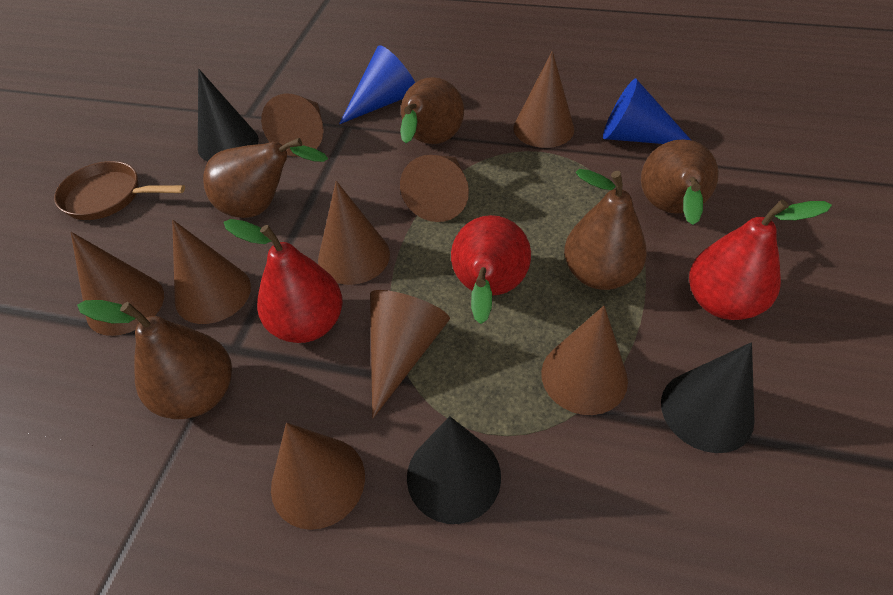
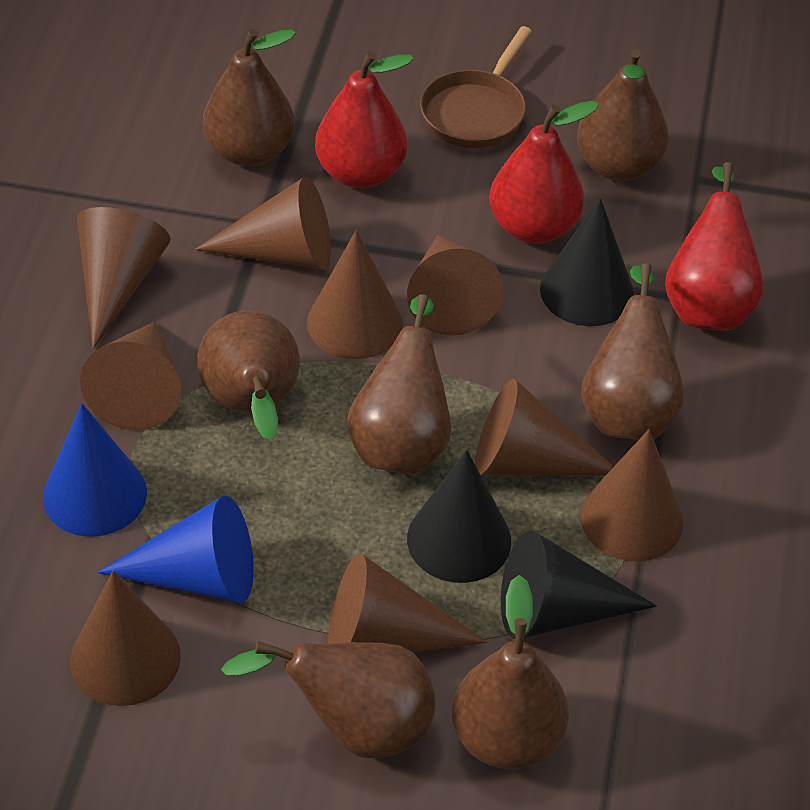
brown pear: [77,300,232,419] [203,138,328,218] [400,77,464,144] [564,169,647,290] [641,139,719,225] = 5 -> [197,310,300,441] [203,29,296,167] [221,641,435,759] [347,294,451,475] [452,575,569,770] [577,49,669,181] [581,264,685,440] = 7

